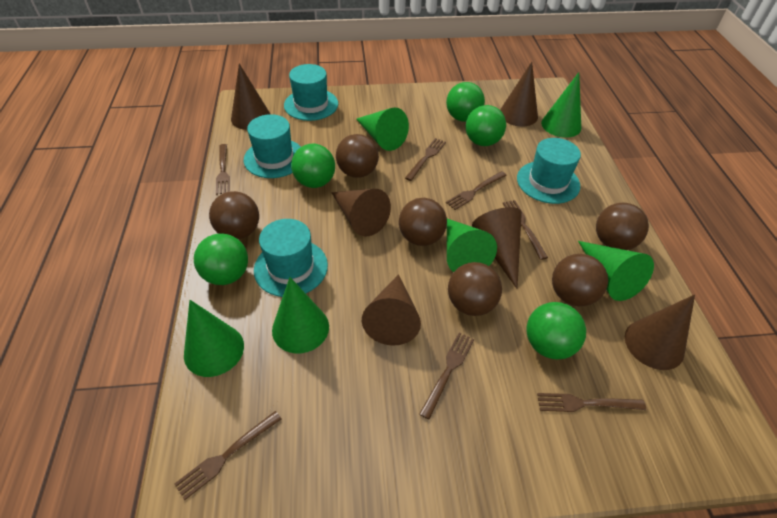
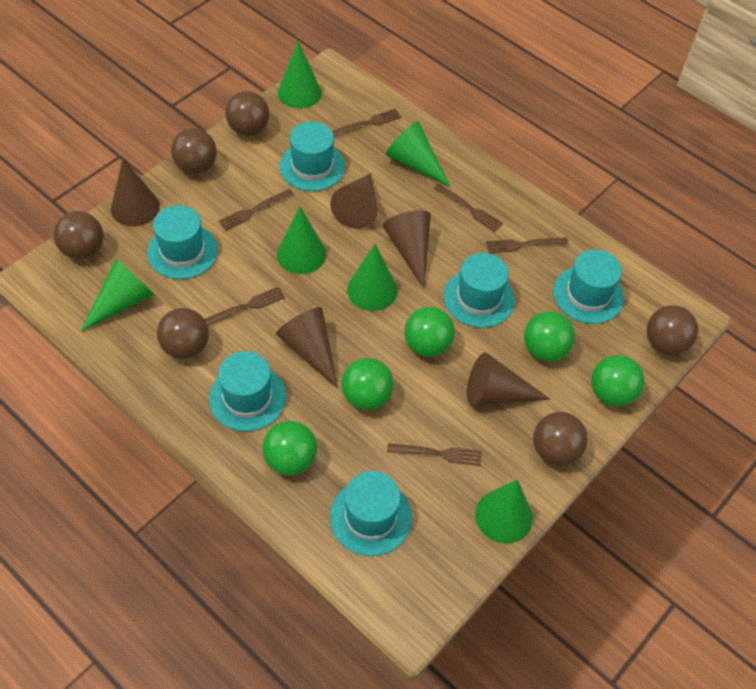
brown cone: [231,64,270,130] [331,189,391,237] [362,274,421,346] [472,207,522,289] [500,62,538,127] [625,294,695,370] = 6 -> [111,158,160,226] [276,307,338,389] [330,173,378,229] [383,210,431,289] [467,352,550,405] = 5
brown fork: [174,411,282,500] [216,144,230,195] [405,138,446,181] [419,332,474,419] [446,171,507,210] [503,200,548,260] [537,393,646,412] = 7 -> [205,287,285,325] [218,189,294,231] [332,109,401,136] [387,443,481,466] [434,183,503,232] [486,237,569,253] = 6
turquoise hat: [244,114,301,178] [254,219,328,297] [284,64,338,121] [517,138,581,204] = 4 -> [147,205,218,279] [209,351,286,432] [280,122,345,191] [330,471,412,556] [444,253,515,328] [553,249,624,324] = 6

